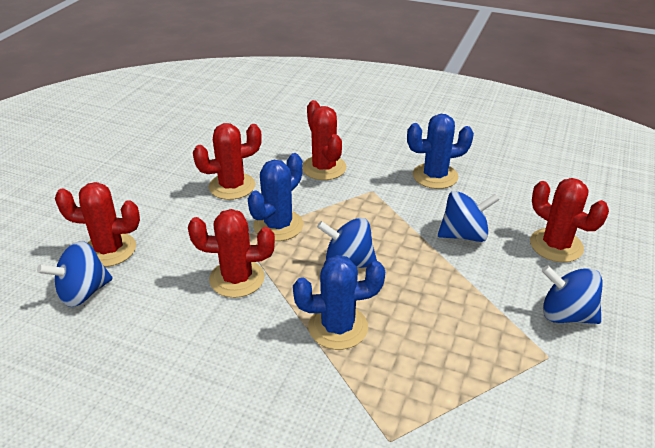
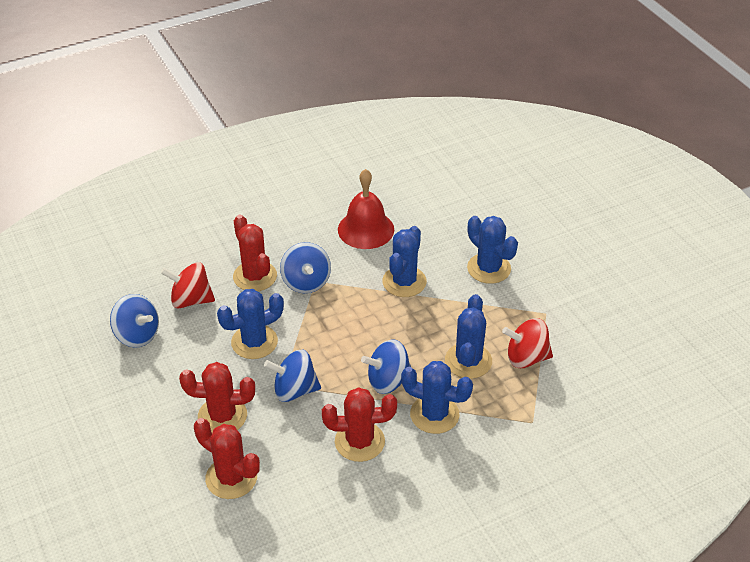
blue cactus: [248,153,303,241] [293,255,385,350] [407,114,474,189] = 3 -> [217,289,284,359] [382,226,427,297] [401,361,473,434] [445,294,492,379] [467,216,518,284] = 5
red bell: none = 0 -> [338,169,394,249] = 1
red cactus: [55,182,140,267] [188,209,275,298] [193,123,262,200] [303,100,346,180] [530,178,609,262] = 5 -> [179,362,255,433] [194,418,260,499] [233,215,277,291] [322,387,397,462] = 4
red spinning top: none = 0 -> [161,262,215,309] [502,318,553,368] = 2

